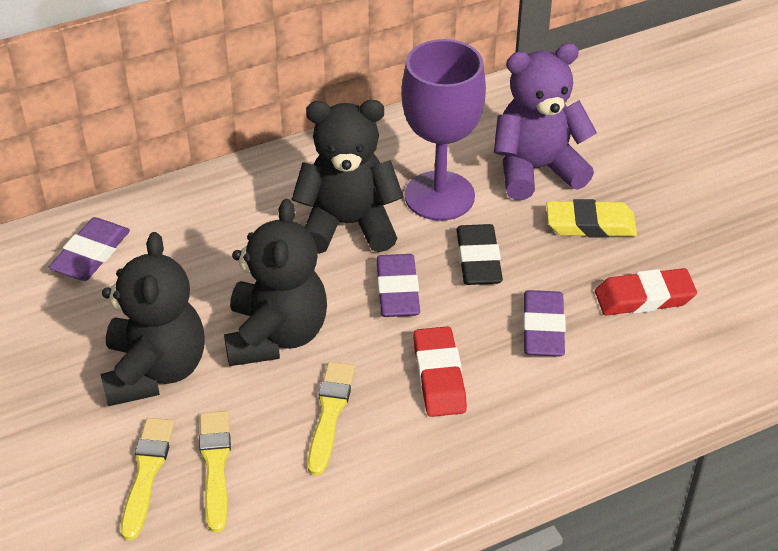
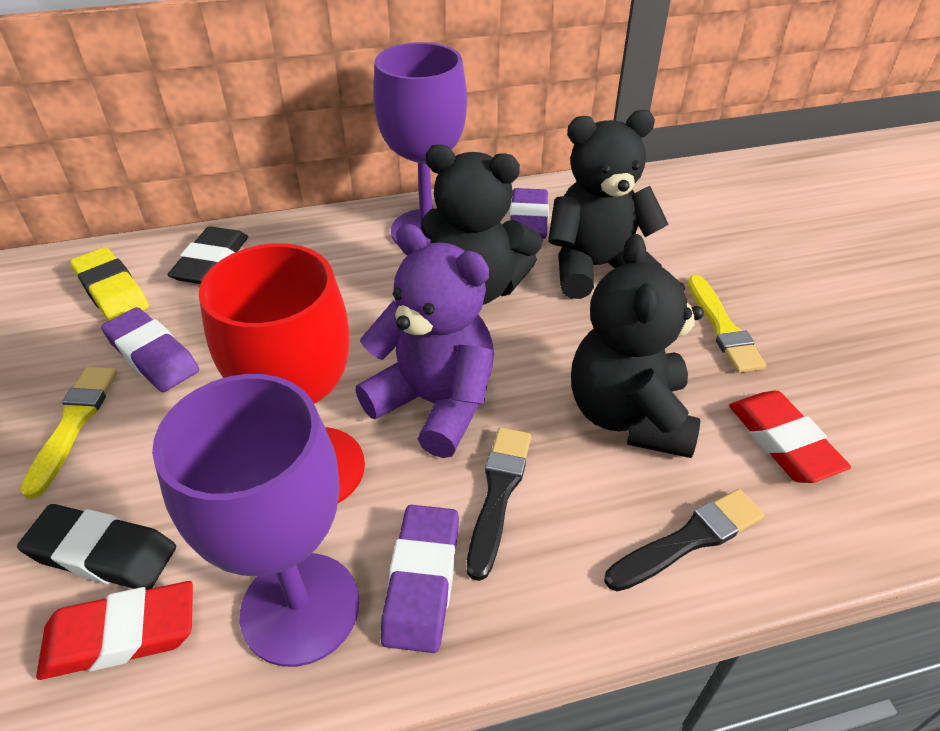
black brush: none = 0 -> [467,427,531,581] [604,489,764,591] = 2
black eraser: [456,224,503,285] = 1 -> [17,504,176,590] [167,226,248,284] = 2
purple goblet: [401,39,486,221] = 1 -> [152,374,359,667] [373,42,467,245] = 2
red goblet: none = 0 -> [199,243,365,503] = 1
yellow brush: [121,418,174,540] [199,411,231,533] [308,362,355,476] = 3 -> [20,367,117,499] [687,275,766,373] = 2

